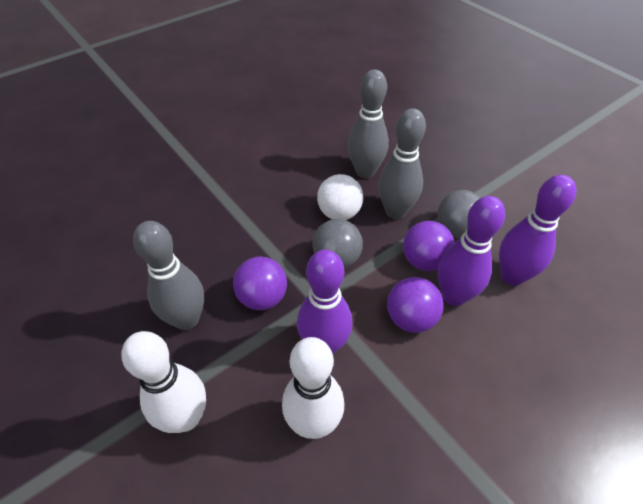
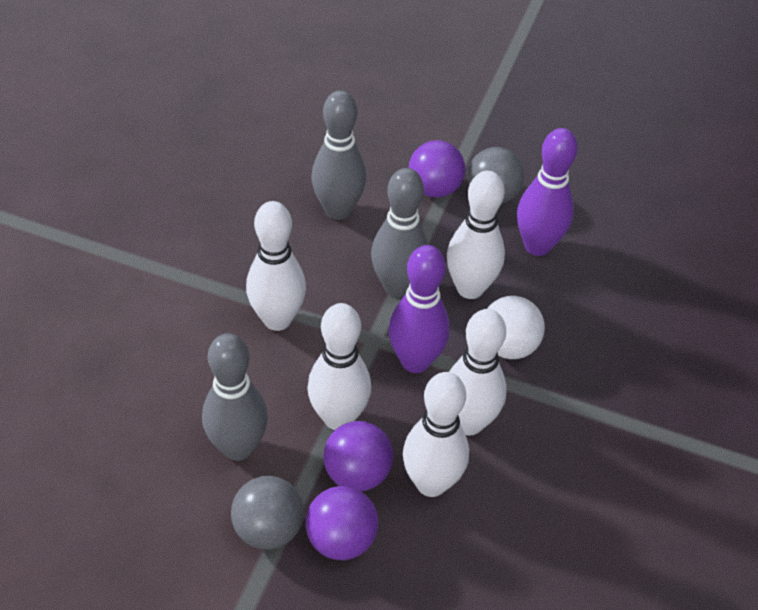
purple bowling pin: [297,249,353,354] [438,196,505,306] [499,175,576,286] = 3 -> [389,245,450,373] [517,128,578,256] = 2
white bowling pin: [122,331,206,433] [282,337,344,439] = 2 -> [246,201,306,331] [307,303,371,430] [403,372,469,497] [447,171,505,299] [449,309,507,436] = 5

